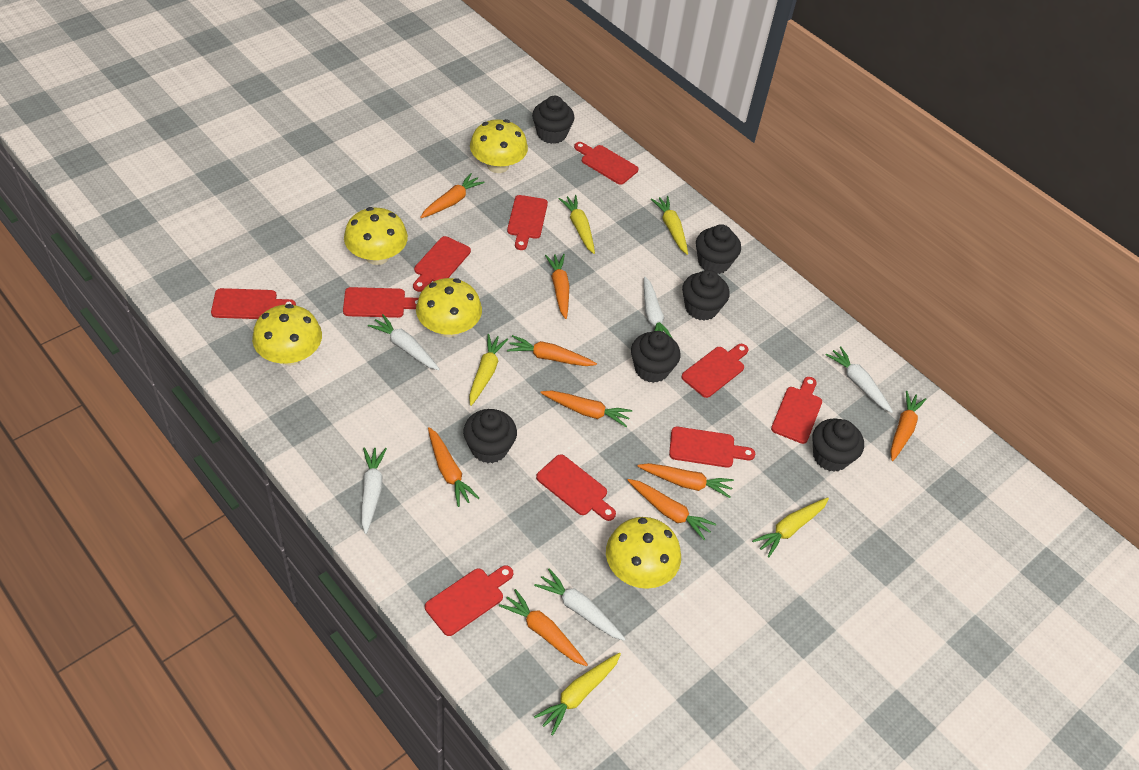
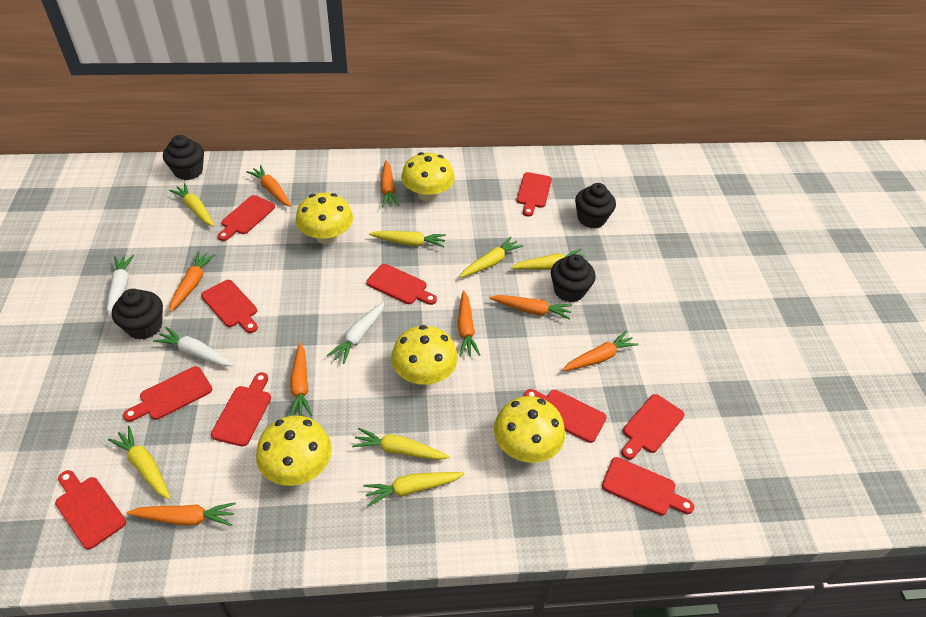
black cupcake: [463,409,517,463] [532,96,575,144] [631,331,680,383] [682,270,730,321] [696,224,741,274] [812,419,864,472] = 6 -> [112,289,163,340] [163,135,204,180] [551,254,596,302] [575,183,616,228] = 4
orange carrot: [420,173,485,218] [428,427,479,507] [499,589,588,666] [507,335,597,366] [541,390,632,427] [545,254,570,319] [627,479,716,540] [637,463,734,498] [890,391,926,461] = 9 -> [127,502,236,526] [169,251,215,312] [246,165,291,207] [290,343,312,416] [381,160,400,207] [457,290,480,357] [489,295,572,320] [562,331,639,371] = 8
white carrot: [361,447,387,534] [368,314,440,370] [534,568,625,641] [644,277,672,338] [826,346,893,413] = 5 -> [107,255,134,317] [153,327,233,366] [327,302,385,364] = 3
yellow carrot: [469,334,508,406] [534,653,621,736] [558,195,595,254] [651,196,688,255] [752,497,829,558] = 5 -> [108,426,170,499] [169,183,214,227] [352,428,450,460] [363,472,464,507] [369,231,446,247] [460,237,523,278] [511,249,588,270] = 7

